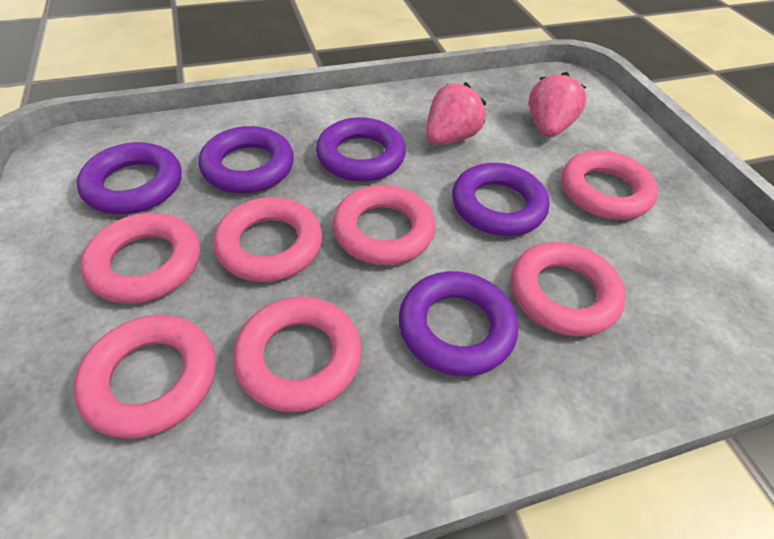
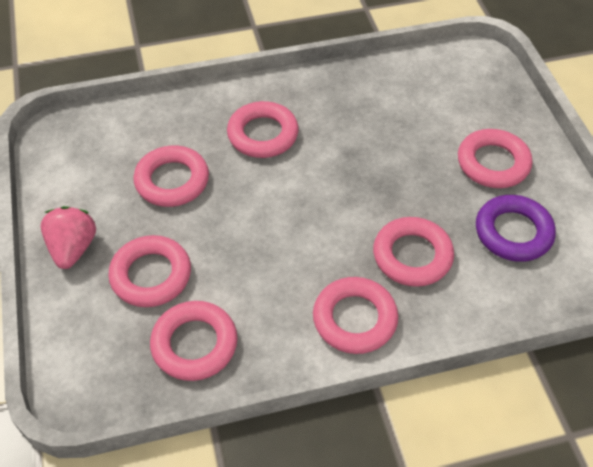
pink strawberry: [426,82,486,145] [529,72,587,137] = 2 -> [41,206,96,269] = 1
purple ring: [77,142,182,214] [199,126,294,193] [316,117,406,182] [399,271,518,376] [452,163,550,236] = 5 -> [476,195,556,262] = 1

